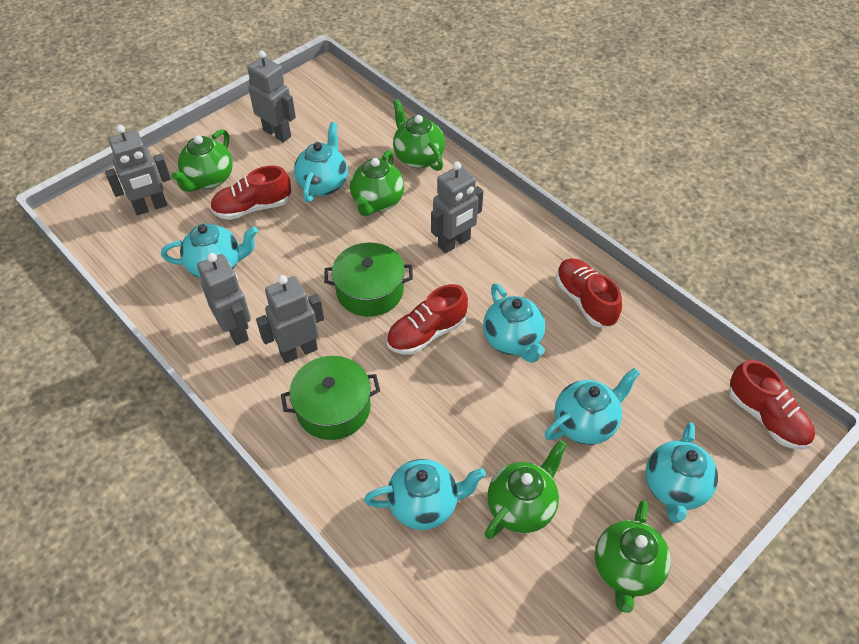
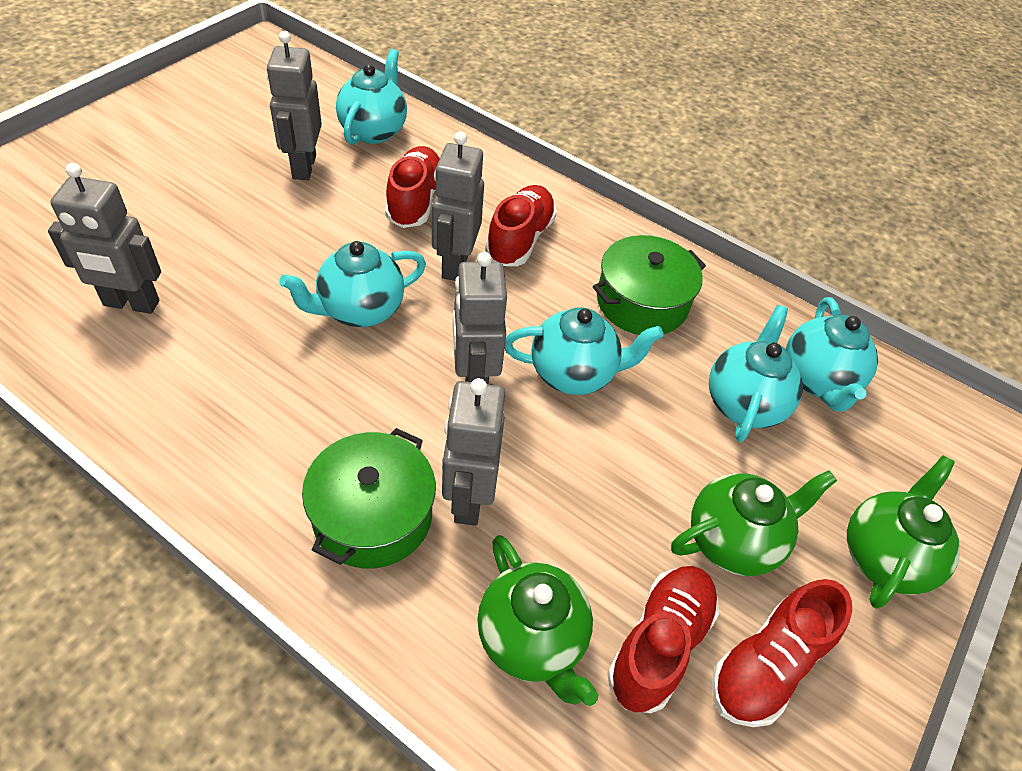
green teapot: [171,129,233,192] [350,150,404,216] [393,99,445,171] [485,440,567,539] [595,500,671,613] = 5 -> [477,535,598,706] [671,470,837,576] [847,455,960,608] = 3
turquoise teapot: [161,223,258,278] [294,122,348,202] [364,459,486,530] [483,283,545,363] [545,368,640,445] [646,422,718,523] = 6 -> [279,241,426,327] [336,49,407,145] [505,307,664,395] [709,305,803,442] [786,297,878,412] = 5

